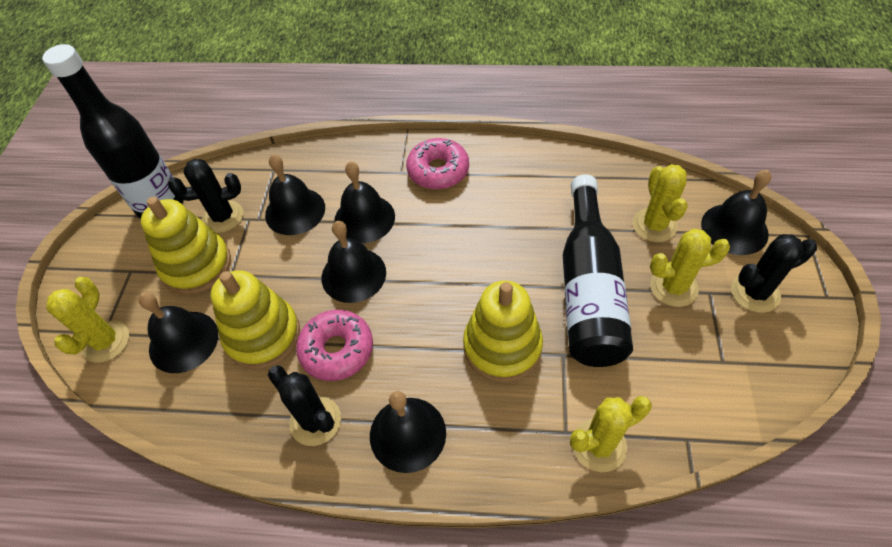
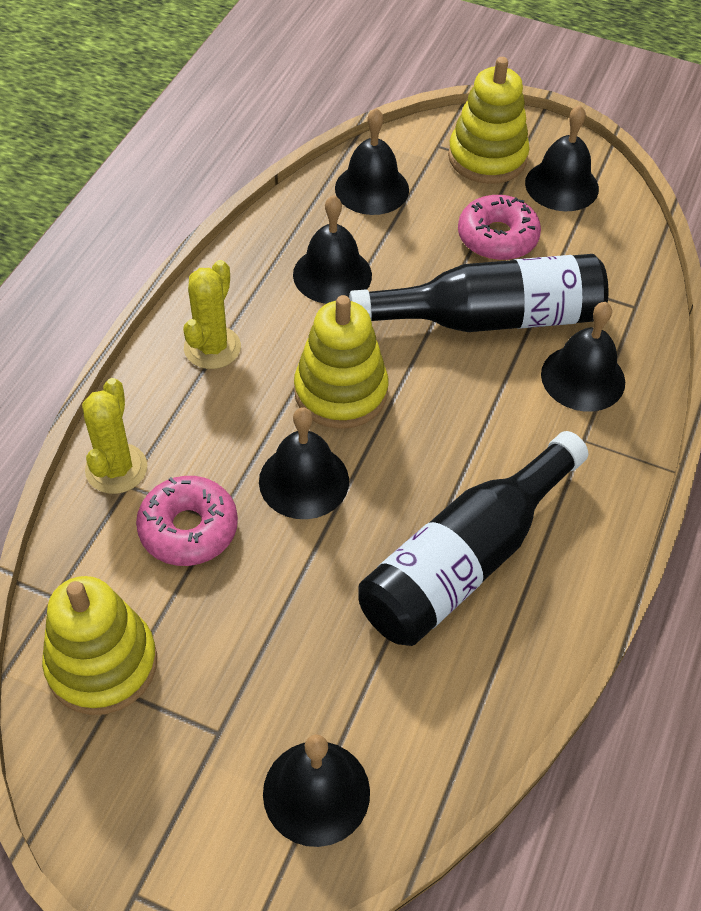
black cactus: [168,159,243,233] [268,365,341,446] [731,234,817,313] = 3 -> none = 0
yellow cactus: [46,277,129,362] [570,396,652,472] [633,164,688,242] [650,229,730,307] = 4 -> [82,378,147,494] [183,260,241,369] = 2

